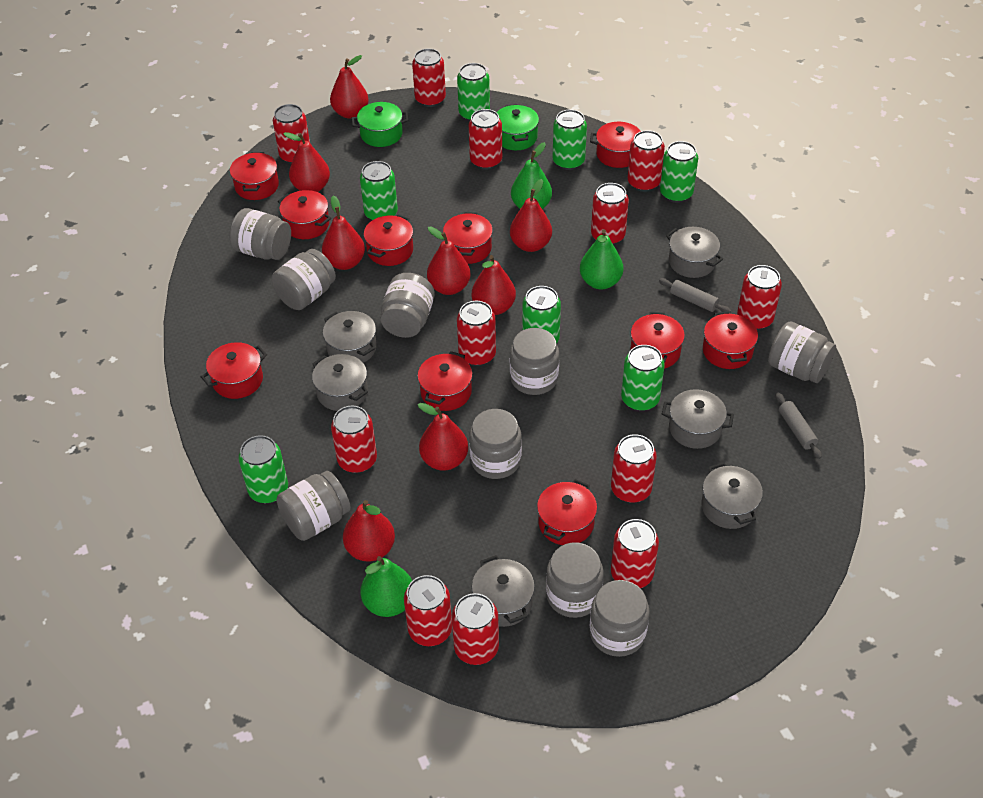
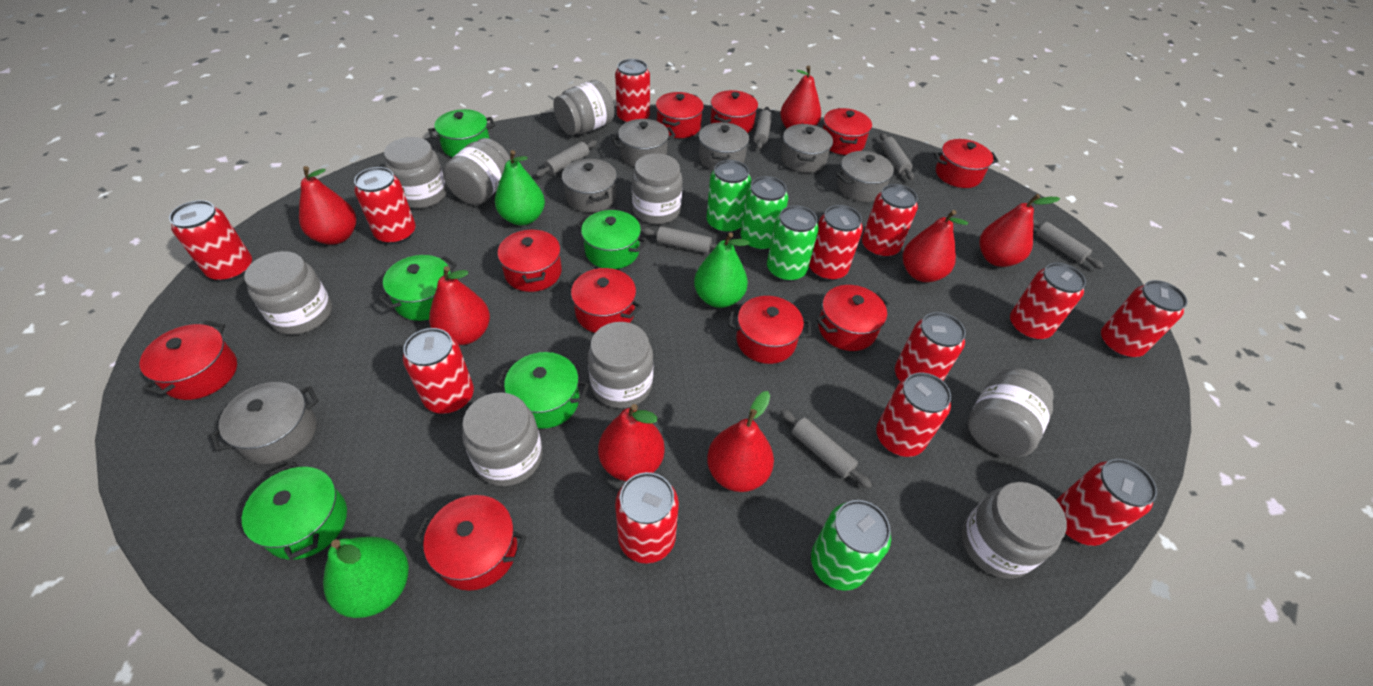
green can: [239,435,288,503] [360,161,398,220] [457,63,490,121] [522,286,561,344] [553,109,587,170] [621,345,665,411] [660,141,698,203] = 7 -> [706,160,751,234] [740,176,788,251] [767,205,819,282] [811,500,891,591] = 4
green pot: [351,102,409,147] [497,104,539,150] = 2 -> [242,462,347,560] [378,255,457,321] [428,109,495,157] [495,352,589,429] [576,210,647,269] = 5
grey rolling pin: [659,278,731,313] [776,392,822,459] = 2 -> [535,140,597,177] [641,226,717,254] [754,107,772,150] [780,409,872,489] [880,133,914,180] [1033,218,1104,269] = 6
red pear: [283,132,330,192] [322,195,365,270] [330,55,369,119] [343,500,395,562] [418,403,468,471] [427,226,471,295] [472,255,516,315] [510,179,552,252] = 8 -> [299,166,356,245] [429,266,490,345] [598,404,665,481] [707,391,774,492] [780,66,821,129] [903,210,968,282] [979,194,1060,267] = 7

